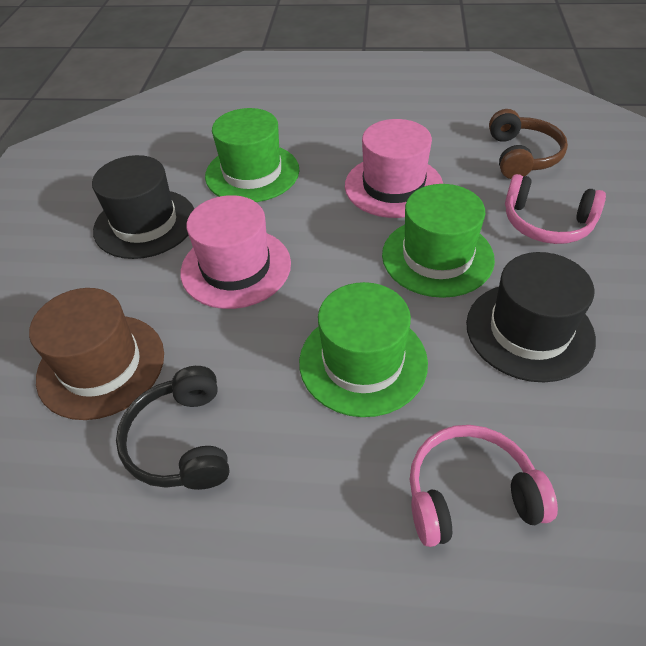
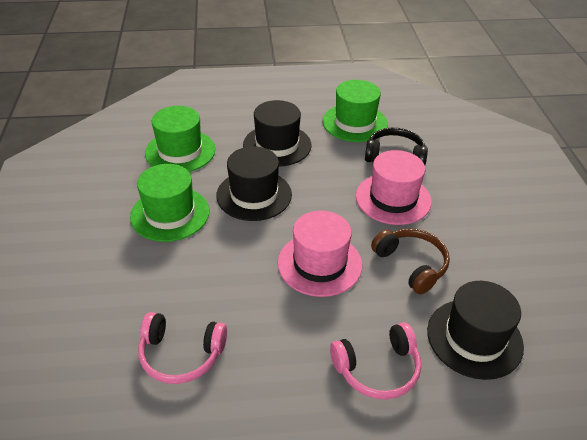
black hat: [92,155,194,259] [466,252,596,382] = 2 -> [216,146,292,221] [243,100,312,167] [427,281,524,380] = 3
brown hat: [29,288,164,420] = 1 -> none = 0

